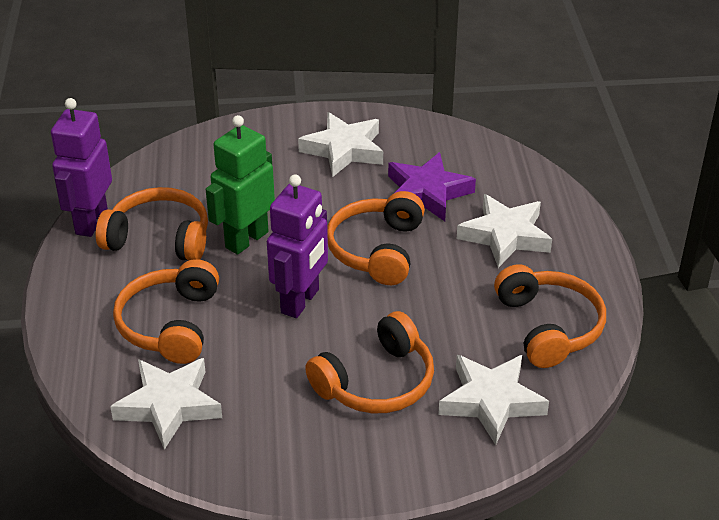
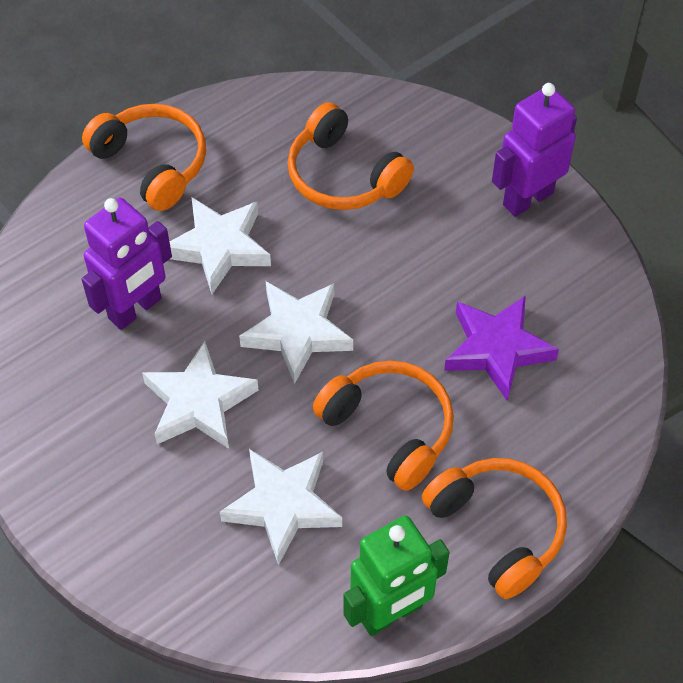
orange headphones: [96,187,208,261] [113,259,219,364] [305,311,434,413] [327,191,425,285] [494,264,606,368] = 5 -> [82,104,206,211] [288,102,414,210] [313,361,454,491] [422,458,567,599] = 4

